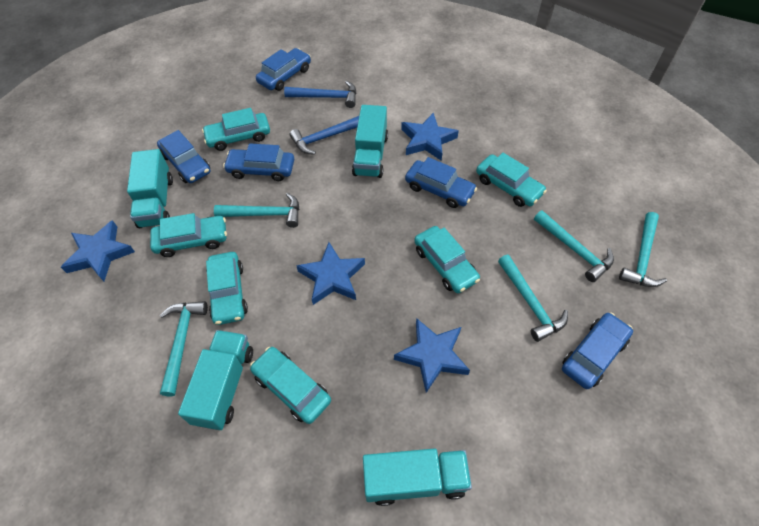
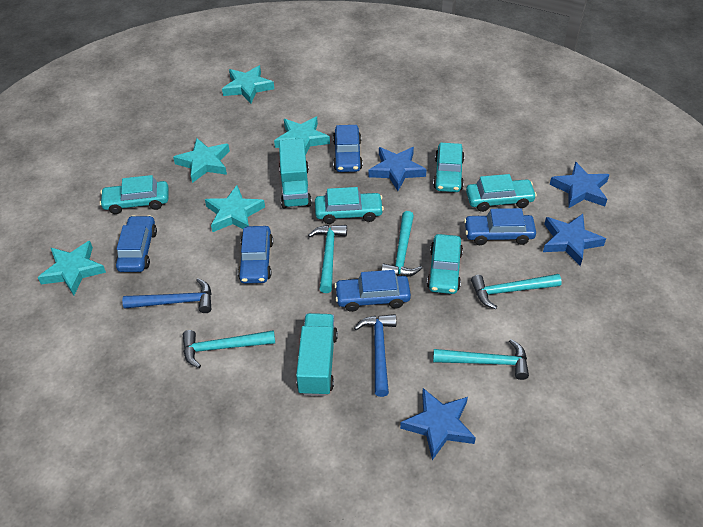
turquoise car: [150,213,227,257] [202,108,270,151] [206,252,248,325] [250,347,331,424] [414,226,480,293] [476,153,547,207] = 6 -> [100,175,169,214] [315,187,384,224] [427,234,463,294] [433,143,465,192] [466,174,537,212] = 5
turquoise star: none = 0 -> [38,241,106,295] [173,138,230,183] [205,185,265,232] [222,65,274,104] [274,117,330,155] = 5
turquoise truck: [127,149,173,228] [178,330,253,430] [352,105,388,178] [363,448,472,506] = 4 -> [279,139,312,208] [296,313,338,396] = 2

